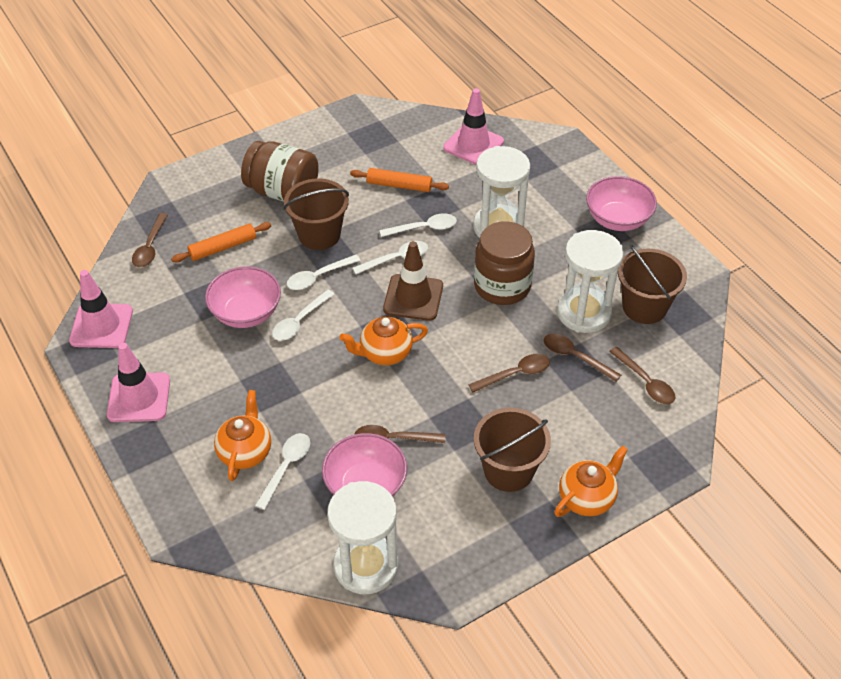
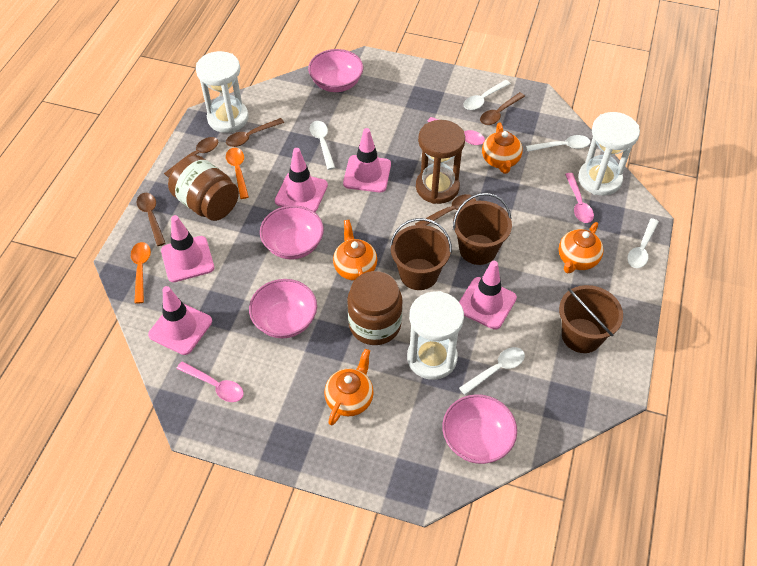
brown hourglass: none = 0 -> [416,120,465,204] = 1
brown traffic cone: [383,241,443,321] = 1 -> none = 0
orange rolling pin: [171,222,271,263] [350,168,449,192] = 2 -> none = 0
orange spoon: none = 0 -> [131,242,151,304] [226,148,249,199] = 2
orange teapot: [214,390,271,481] [340,316,428,365] [554,445,628,517] = 3 -> [324,349,374,426] [333,220,377,281] [482,123,523,174] [559,222,604,273] = 4
pink bowl: [205,267,281,328] [322,433,407,497] [586,176,657,231] = 3 -> [249,279,317,338] [260,205,324,259] [308,49,363,92] [442,394,517,464] = 4
pink spoon: none = 0 -> [176,361,244,402] [427,117,485,145] [565,173,594,223] = 3
pink traffic cone: [69,270,133,348] [107,342,170,422] [443,88,504,165] = 3 -> [148,286,212,355] [161,215,214,282] [275,148,328,212] [343,128,391,193] [459,261,517,330] = 5

